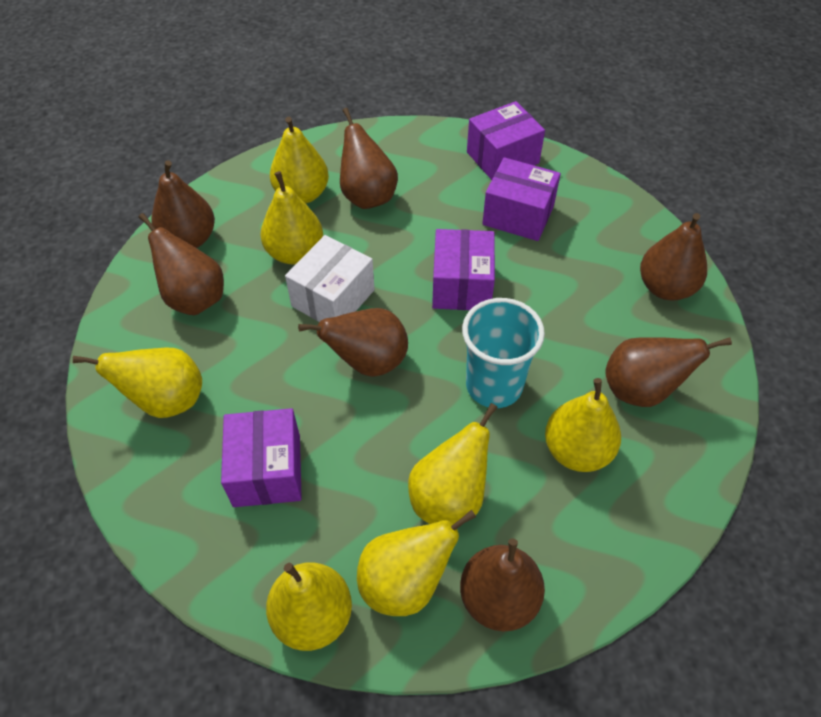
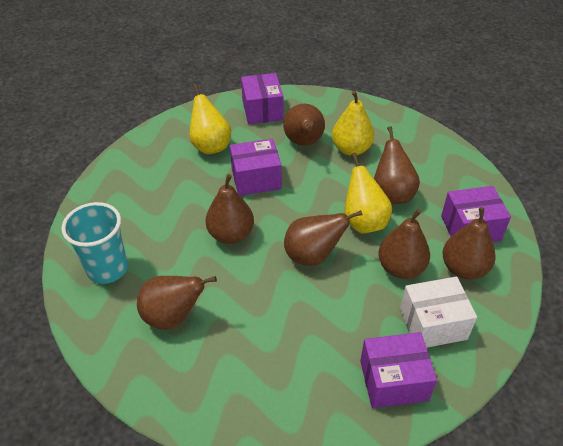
yellow pear: [73,348,202,418] [260,171,323,264] [266,562,352,651] [270,117,329,204] [357,509,476,616] [408,403,498,524] [545,378,621,472] = 7 -> [190,84,231,154] [332,91,374,156] [344,153,392,234] = 3

